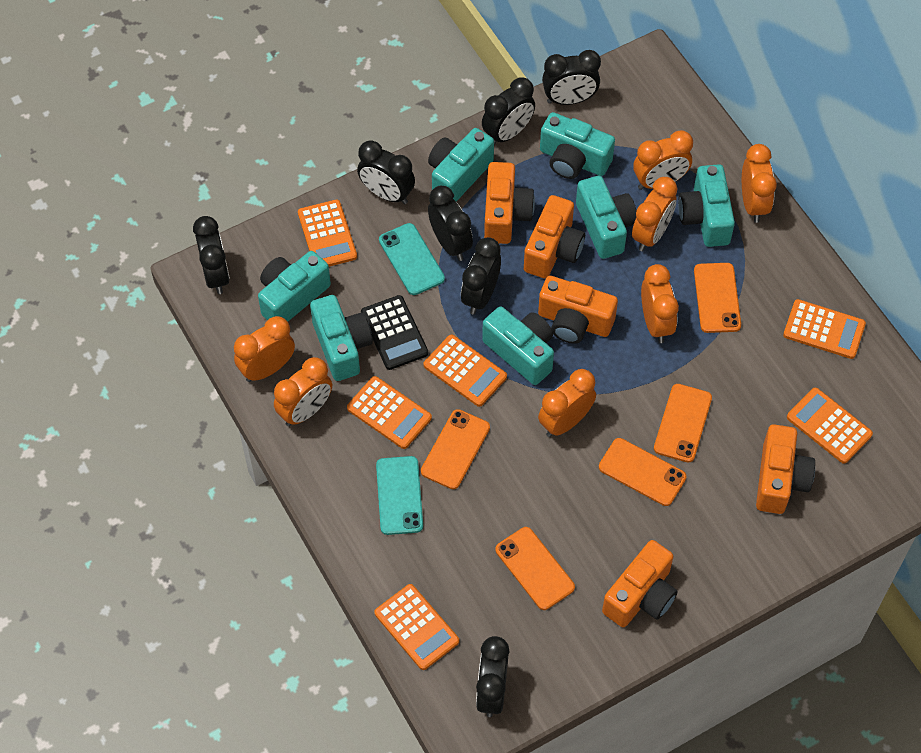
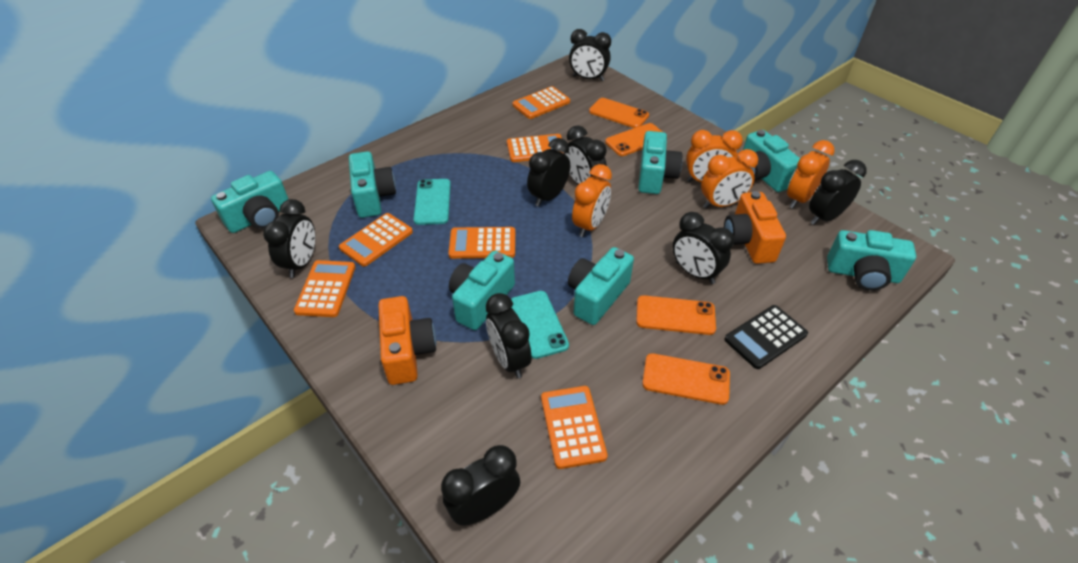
black clock: [193,216,230,294] [357,140,415,204] [428,186,473,261] [461,237,501,315] [476,636,510,717] [482,77,535,145] [542,50,601,105] = 7 -> [263,199,315,278] [441,445,520,526] [486,293,532,378] [527,138,570,207] [564,125,607,184] [569,29,611,81] [673,212,734,284] [809,160,867,225] = 8
orange camera: [484,162,535,244] [524,195,585,279] [538,276,618,344] [602,540,678,627] [756,424,815,514] = 5 -> [379,296,436,385] [724,191,786,264] = 2
orange clock: [234,316,295,382] [274,357,332,427] [538,369,596,437] [632,177,678,251] [633,130,693,190] [641,264,679,343] [742,144,777,223] = 7 -> [572,164,612,237] [686,130,743,182] [701,149,758,208] [787,140,835,208] = 4
orange phone: [421,409,490,489] [495,527,575,610] [599,438,687,506] [654,384,712,463] [694,263,741,333] = 5 -> [589,98,649,128] [605,123,662,156] [636,295,716,335] [642,353,730,405] = 4

